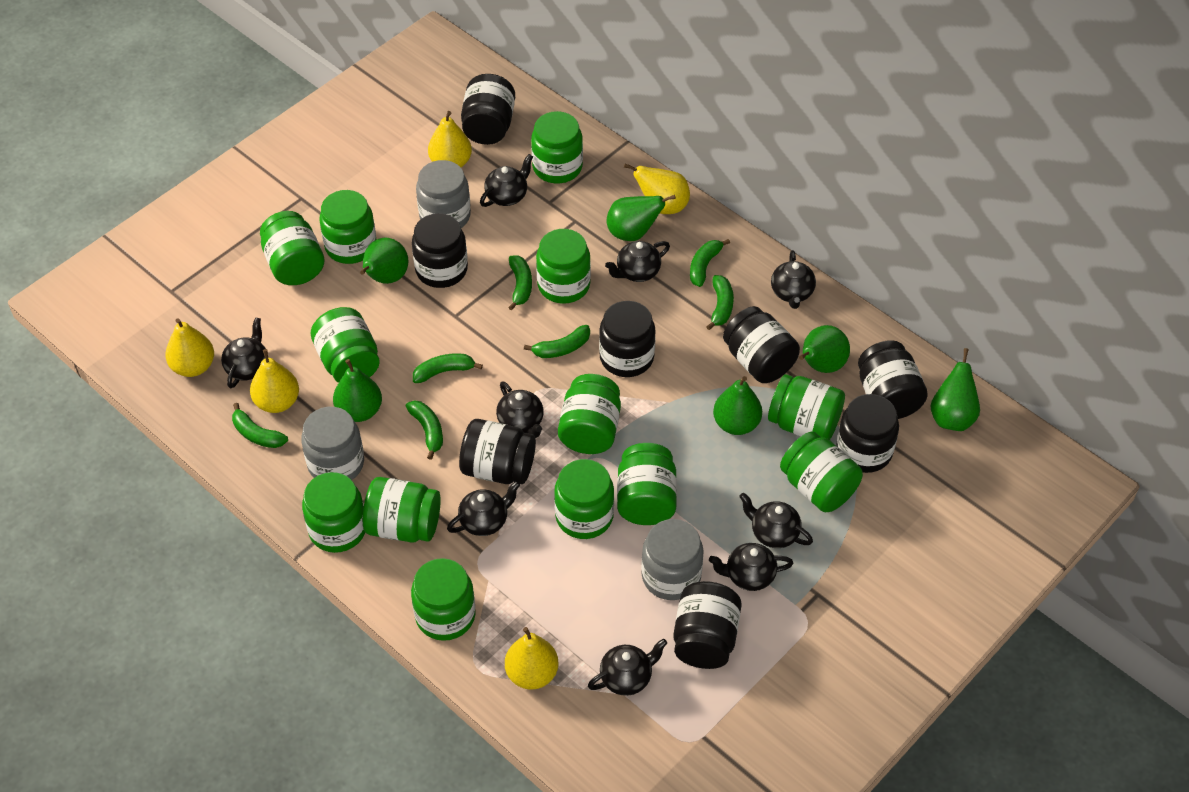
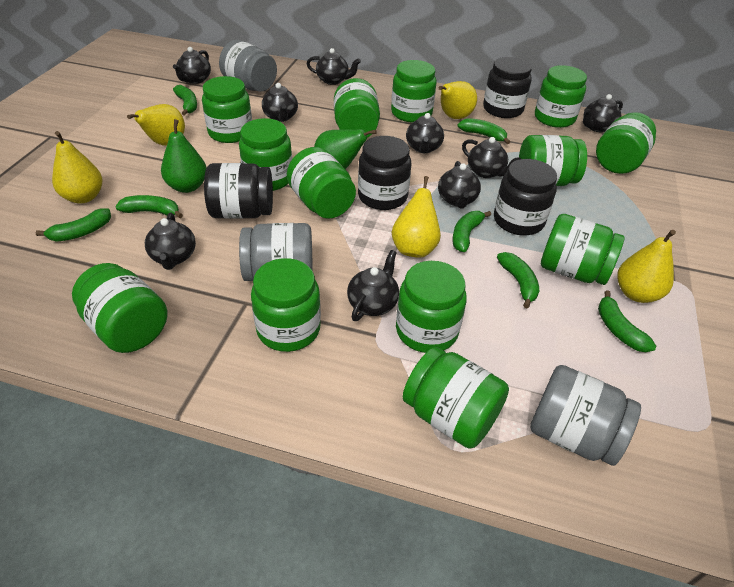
black jar: [412,213,468,288] [459,419,536,484] [461,74,515,145] [599,301,656,377] [673,581,742,669] [723,306,800,383] [836,394,899,473] [858,340,928,419] = 8 -> [204,163,273,219] [358,136,411,210] [483,57,532,118] [494,159,557,235] = 4
green pear: [333,359,382,422] [360,238,409,284] [607,195,676,241] [713,376,762,435] [799,325,850,373] [930,348,980,431] = 6 -> [161,119,206,193] [314,129,377,169] = 2

